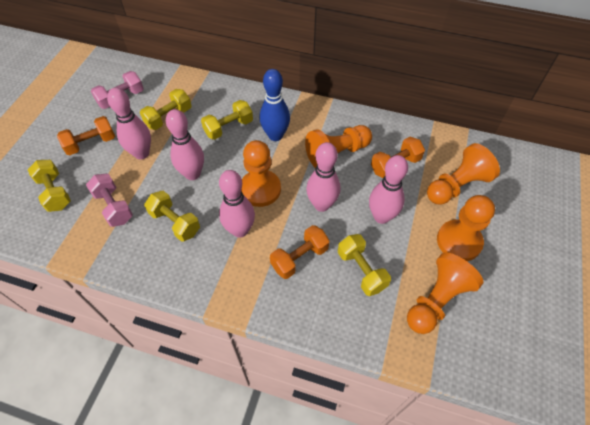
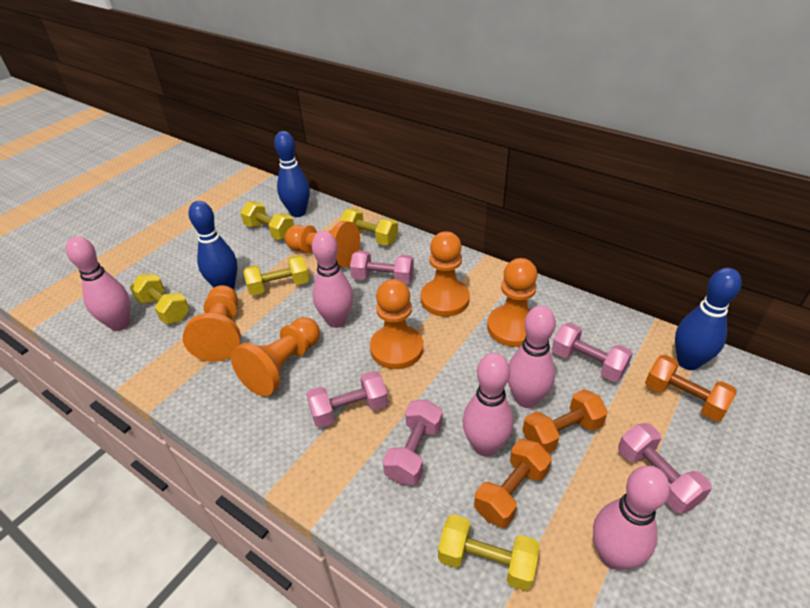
blue bowling pin: [260,69,290,141] = 1 -> [188,201,237,289] [274,131,310,217] [675,268,742,370] = 3
orange pawn: [241,140,281,207] [305,125,372,168] [407,252,484,334] [427,143,500,205] [437,195,495,261] = 5 -> [183,285,241,362] [231,317,320,397] [285,221,360,268] [370,279,423,369] [421,231,470,317] [487,258,537,347] = 6
pink dumbbell: [86,174,133,227] [91,71,144,109] = 2 -> [307,371,388,428] [350,251,414,285] [383,400,443,485] [552,323,633,382] [618,423,712,514] = 5

